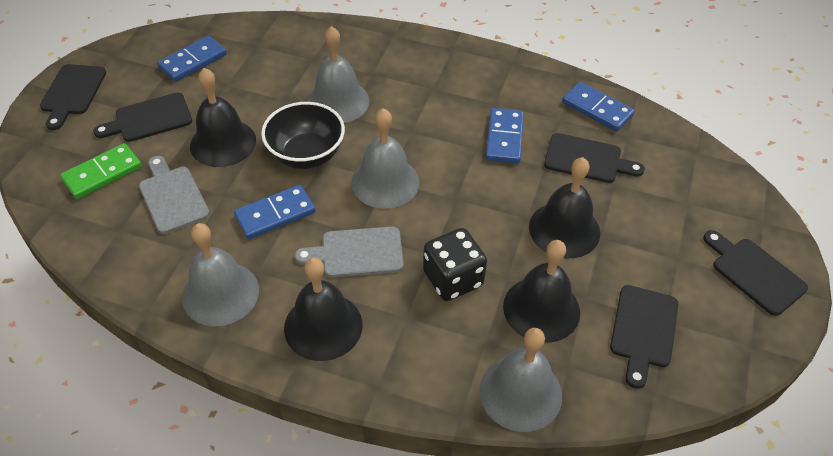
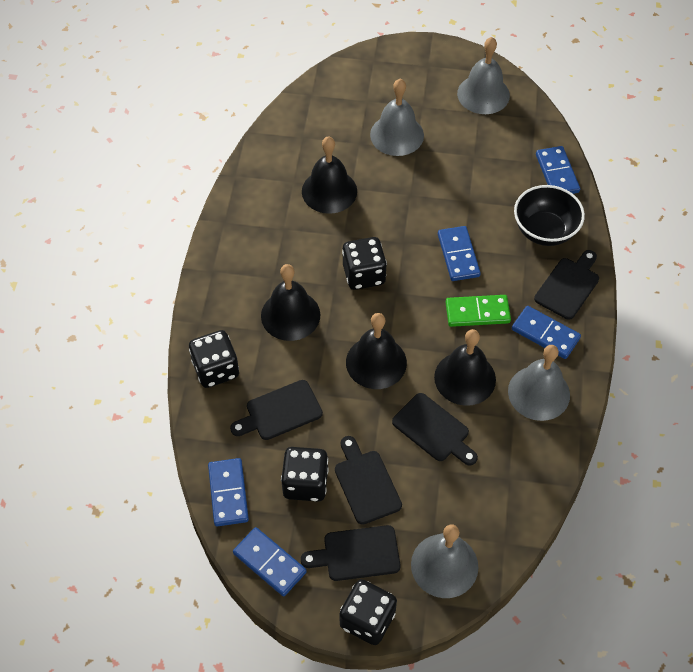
black dice: [423,228,487,301] = 1 -> [189,330,239,388] [281,447,329,502] [340,579,397,645] [342,237,387,290] = 4
blue domino: [157,36,227,82] [234,185,316,239] [486,108,524,163] [562,82,635,132] = 4 -> [208,458,249,526] [233,527,307,596] [438,226,481,281] [512,306,581,359] [536,146,580,194] = 5
grey cutting board: [139,156,210,234] [295,226,404,277] = 2 -> none = 0

